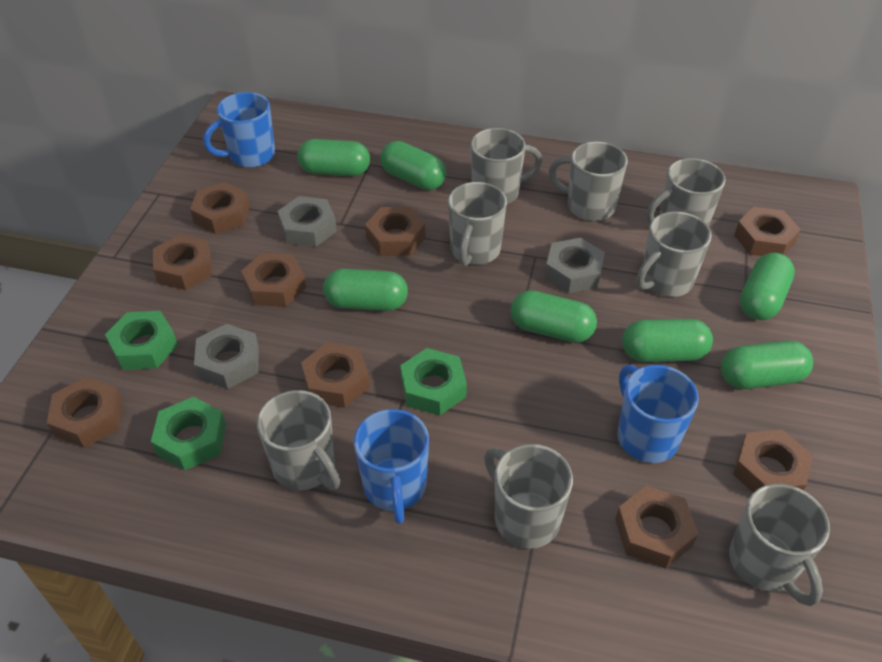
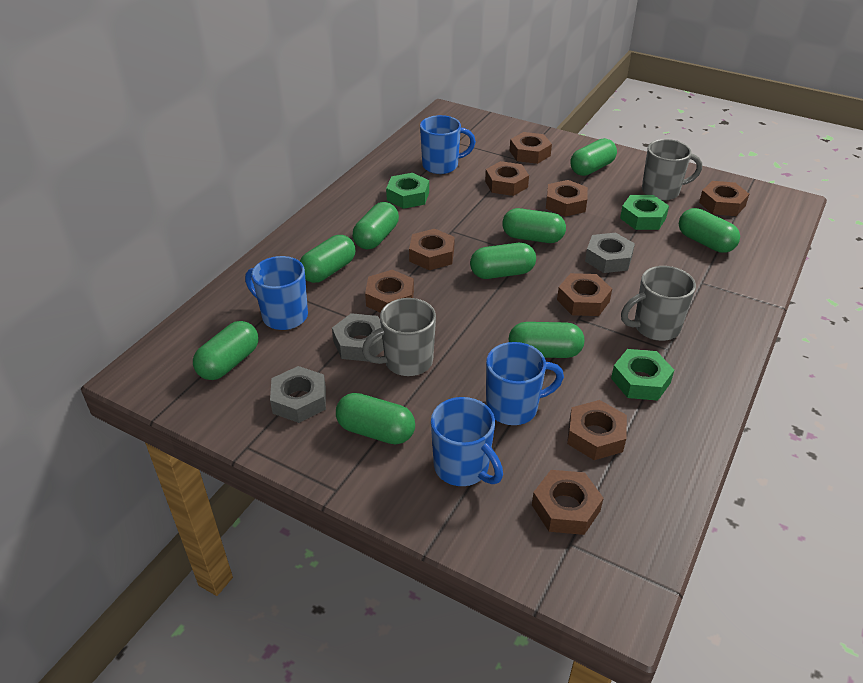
blue mug: [203,92,275,168] [354,409,429,524] [618,365,699,463] = 3 -> [245,256,308,330] [420,115,476,174] [431,397,503,486] [486,342,564,425] = 4
green capsule: [297,139,370,176] [323,269,408,311] [380,141,446,190] [511,290,597,343] [622,319,713,362] [721,341,813,389] [740,253,795,320] = 7 -> [193,321,258,380] [300,235,355,283] [336,393,415,444] [352,202,399,250] [470,243,536,279] [502,208,566,243] [509,322,584,358] [570,138,617,176] [679,208,740,253] = 9
grey mug: [257,390,340,490] [448,182,507,266] [471,128,542,204] [484,444,573,549] [549,141,628,221] [636,211,712,297] [647,158,726,226] [729,484,830,606] = 8 -> [362,298,436,376] [621,266,696,341] [642,139,702,201] = 3

